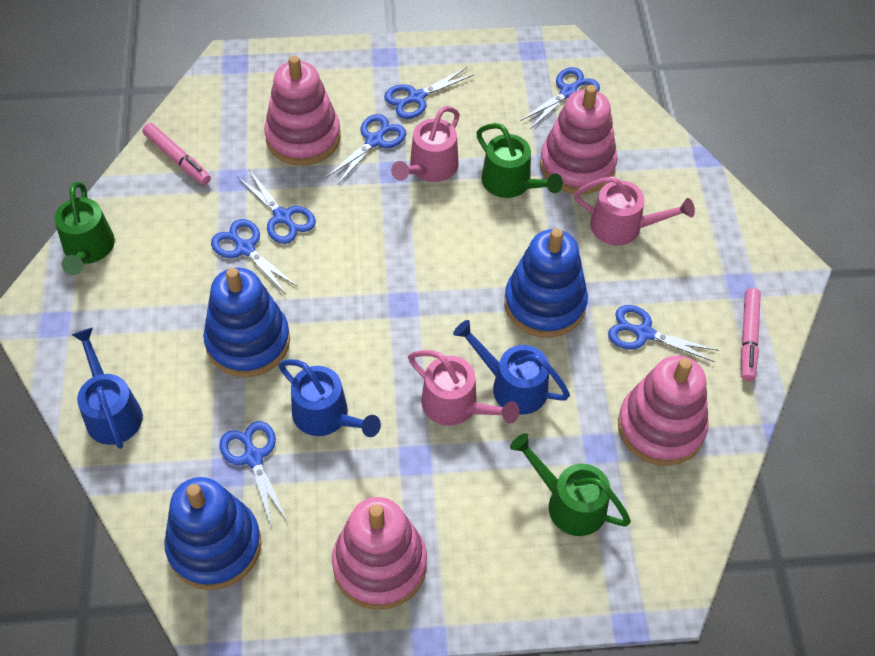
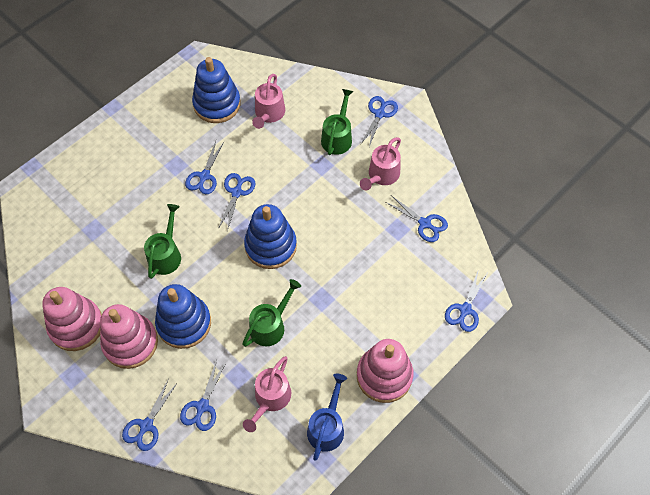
blue watering can: [72,328,143,449] [279,359,381,437] [453,320,570,415] = 3 -> [307,374,347,461] = 1
pink marker: [143,123,211,185] [741,288,761,381] = 2 -> none = 0
pink stacking toy: [264,55,341,166] [332,497,427,610] [540,85,617,194] [618,355,709,466] = 4 -> [42,287,102,351] [100,304,158,369] [357,339,414,403] = 3

